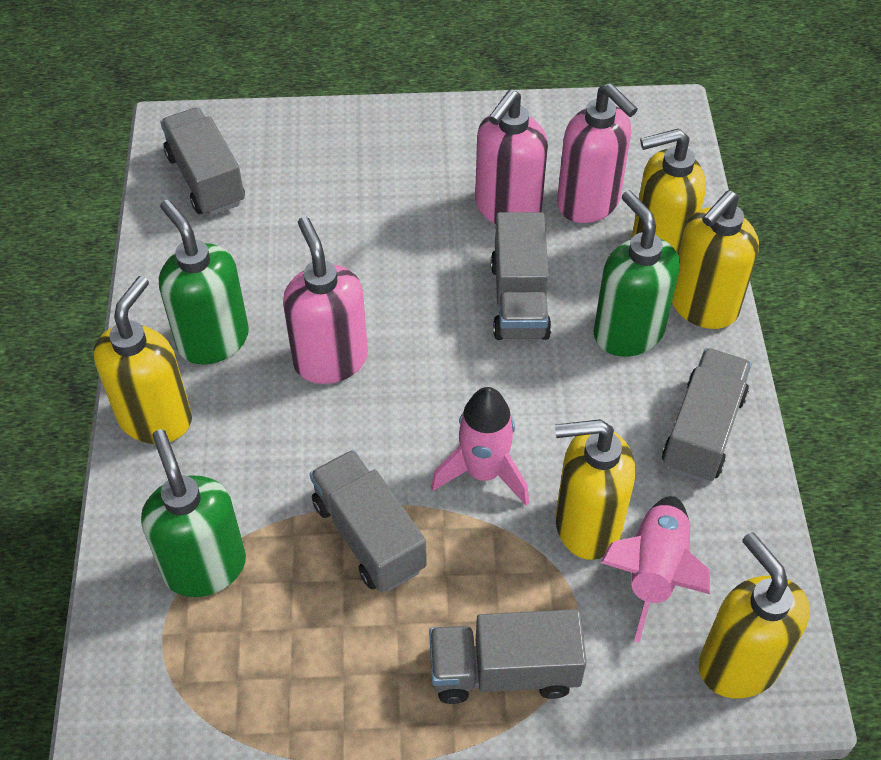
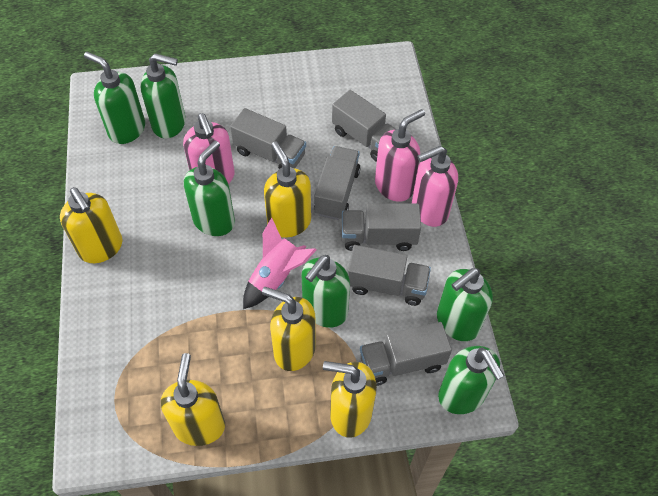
green soap dispenser: [141,429,246,597] [159,200,249,365] [593,190,680,356] = 3 -> [84,52,145,144] [140,53,186,138] [184,141,235,236] [301,255,350,328] [437,268,493,341] [438,346,505,414] = 6
grey truck: [160,107,245,216] [310,450,427,592] [429,609,587,704] [491,212,551,340] [662,348,752,482] = 5 -> [230,108,306,169] [314,146,360,220] [332,90,396,162] [342,203,421,251] [347,245,431,306] [360,322,452,386] = 6
pink rocket: [431,387,529,505] [600,496,710,642] = 2 -> [243,217,316,309] = 1

